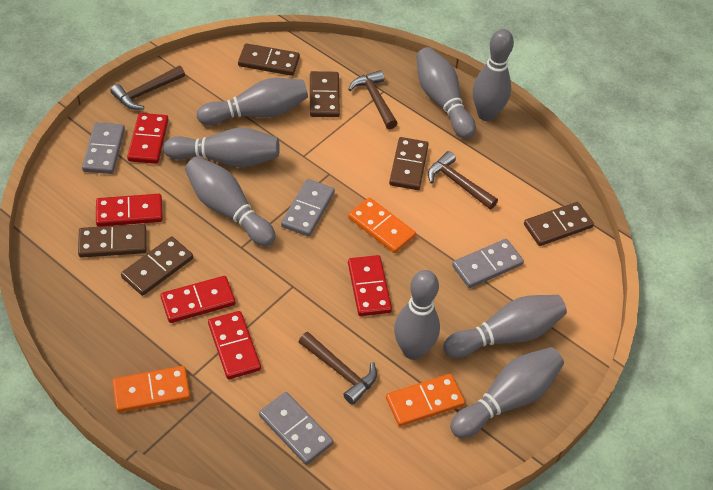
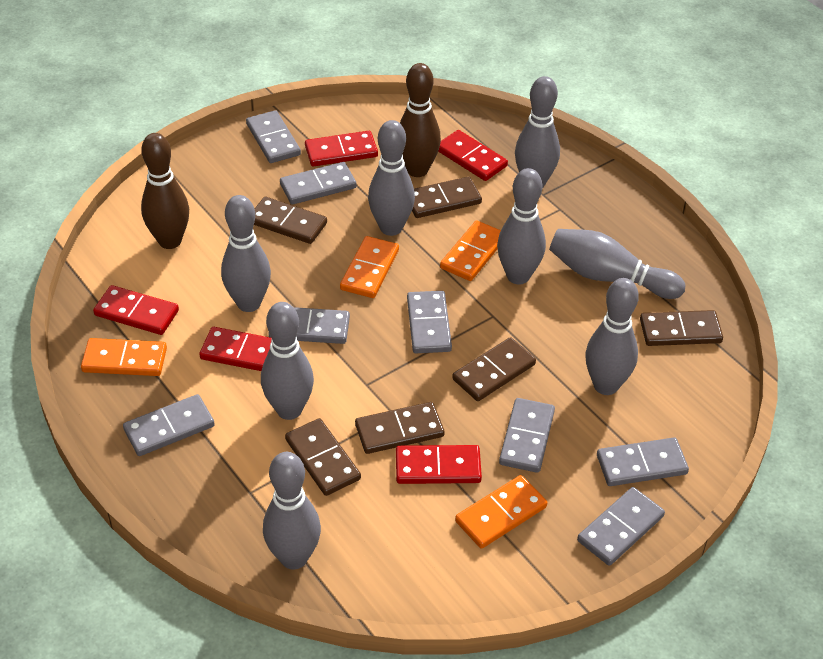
brown bowling pin: none = 0 -> [141,133,189,249] [400,63,441,177] = 2
brown hammer: [110,66,185,110] [299,332,377,405] [348,70,398,129] [428,151,498,209] = 4 -> none = 0
grey domino: [82,122,125,174] [259,392,333,465] [281,179,335,237] [452,239,524,288] = 4 -> [123,394,215,456] [246,110,301,163] [268,307,350,344] [280,162,357,205] [407,291,452,353] [499,398,555,473] [577,487,665,566] [597,437,689,486] = 8
orange domino: [112,366,190,413] [348,197,416,253] [386,374,465,427] = 3 -> [81,338,167,376] [340,236,399,298] [440,221,501,281] [455,475,547,549] = 4

